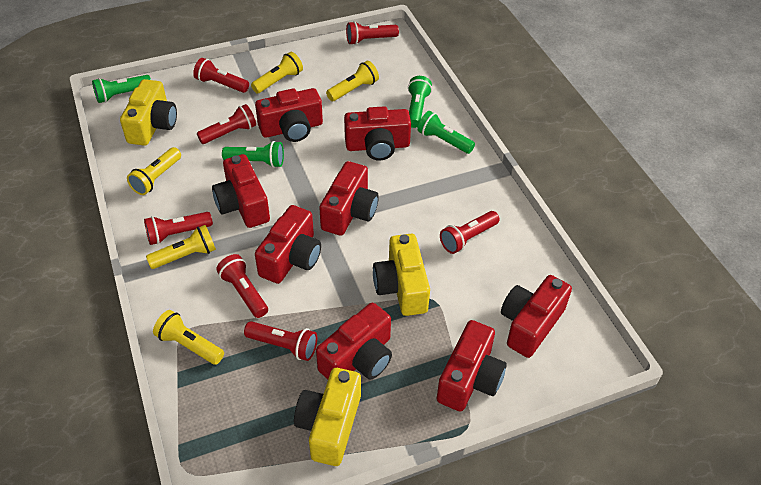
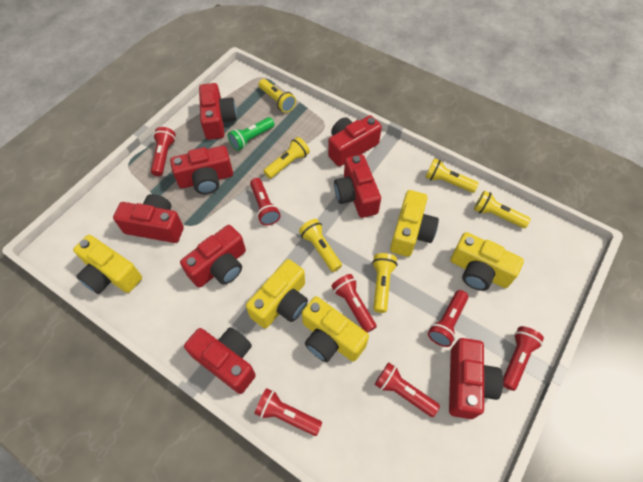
green flashlight: [92,75,151,103] [222,141,284,168] [408,76,432,128] [417,111,475,154] = 4 -> [228,117,275,151] = 1
yellow camera: [120,79,177,146] [294,368,361,466] [373,234,430,316] = 3 -> [73,235,142,294] [246,259,308,328] [302,296,369,362] [390,190,439,257] [450,232,524,291] = 5
yellow flashlight: [127,147,181,195] [146,225,216,269] [153,310,224,365] [251,52,303,93] [326,61,379,101] = 5 -> [258,79,296,113] [264,137,310,179] [299,219,342,272] [372,253,397,313] [426,158,479,193] [474,190,531,228] = 6

